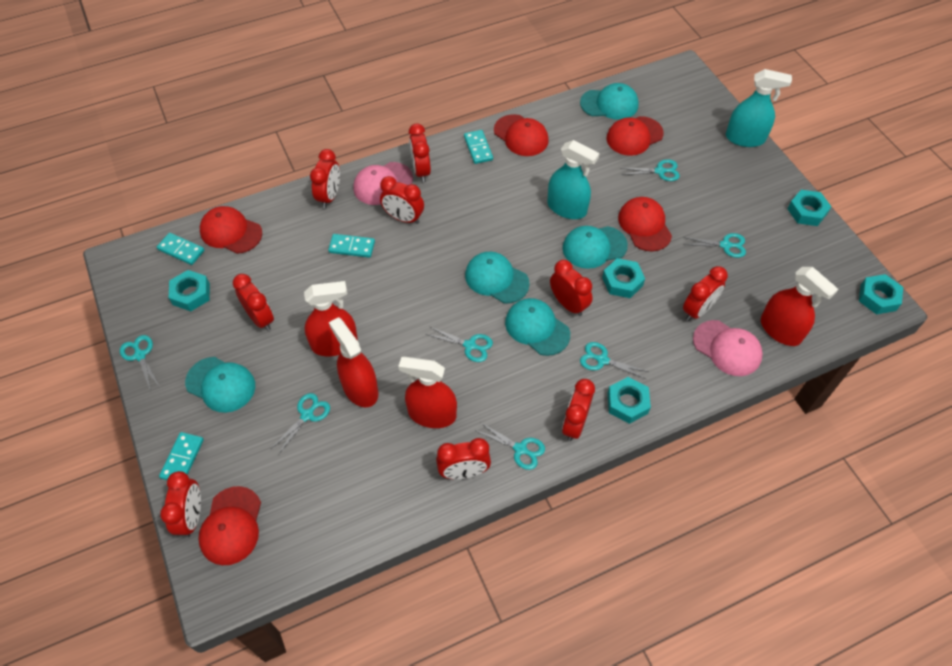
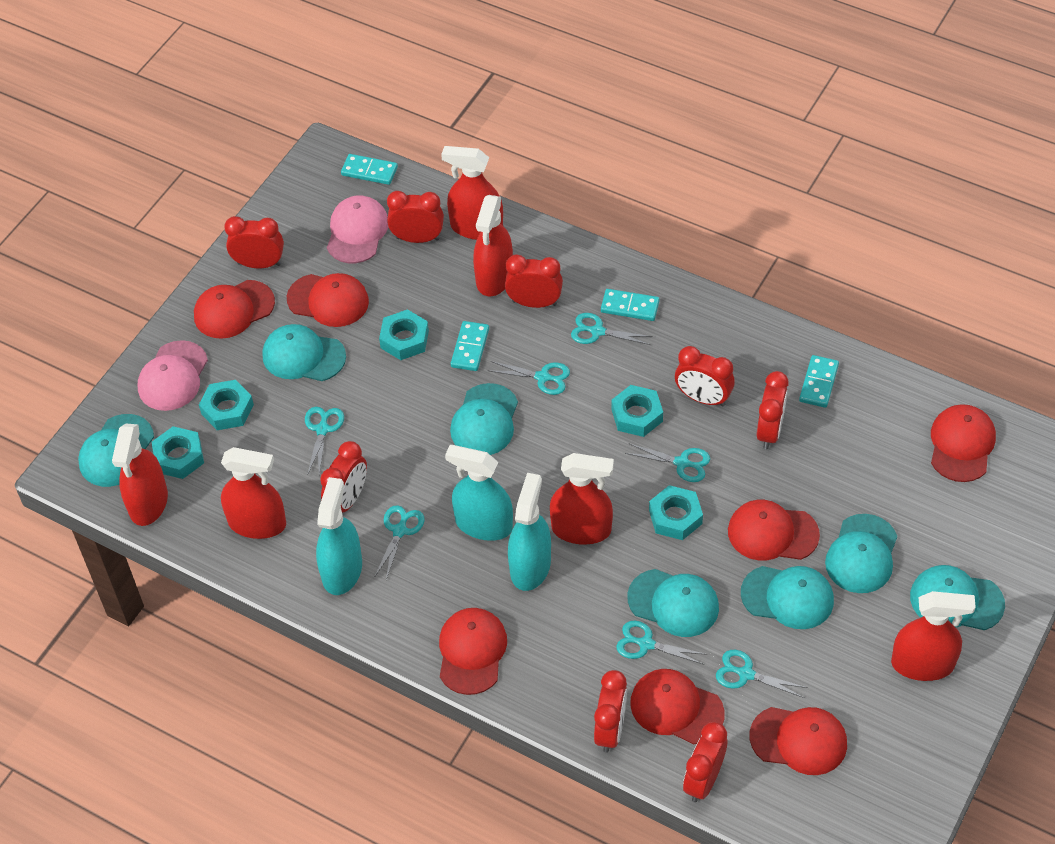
red cap: [198,486,261,565] [200,206,262,254] [494,114,549,156] [607,116,664,156] [618,197,672,251] = 5 -> [194,280,275,339] [287,273,369,327] [439,608,507,695] [630,669,725,745] [728,500,820,560] [750,707,847,775] [931,404,996,482] = 7
red clock: [160,471,201,537] [233,274,274,331] [310,149,340,208] [380,176,424,224] [409,123,431,182] [436,438,491,479] [550,260,592,316] [562,379,595,441] [683,266,728,321] = 9 -> [224,216,284,268] [320,441,367,513] [387,191,444,243] [505,255,563,308] [594,670,627,753] [675,346,735,406] [683,722,727,802] [757,371,789,449] = 8
red spray bottle: [304,281,358,356] [329,317,378,407] [398,357,457,428] [761,267,838,346] = 4 -> [112,424,168,526] [221,447,286,539] [441,146,503,240] [473,195,513,296] [550,453,614,545] [891,591,976,681] = 6
turquoise cap: [185,357,255,413] [465,252,530,303] [505,298,570,356] [563,226,628,269] [580,83,639,120] = 5 -> [78,414,154,487] [263,324,346,381] [450,383,518,455] [627,569,719,637] [741,566,834,629] [825,514,897,593] [910,565,1005,630] = 7
turquoise spray bottle: [547,140,600,219] [726,69,792,147] = 2 -> [316,477,362,595] [445,445,513,541] [508,473,551,591] = 3

